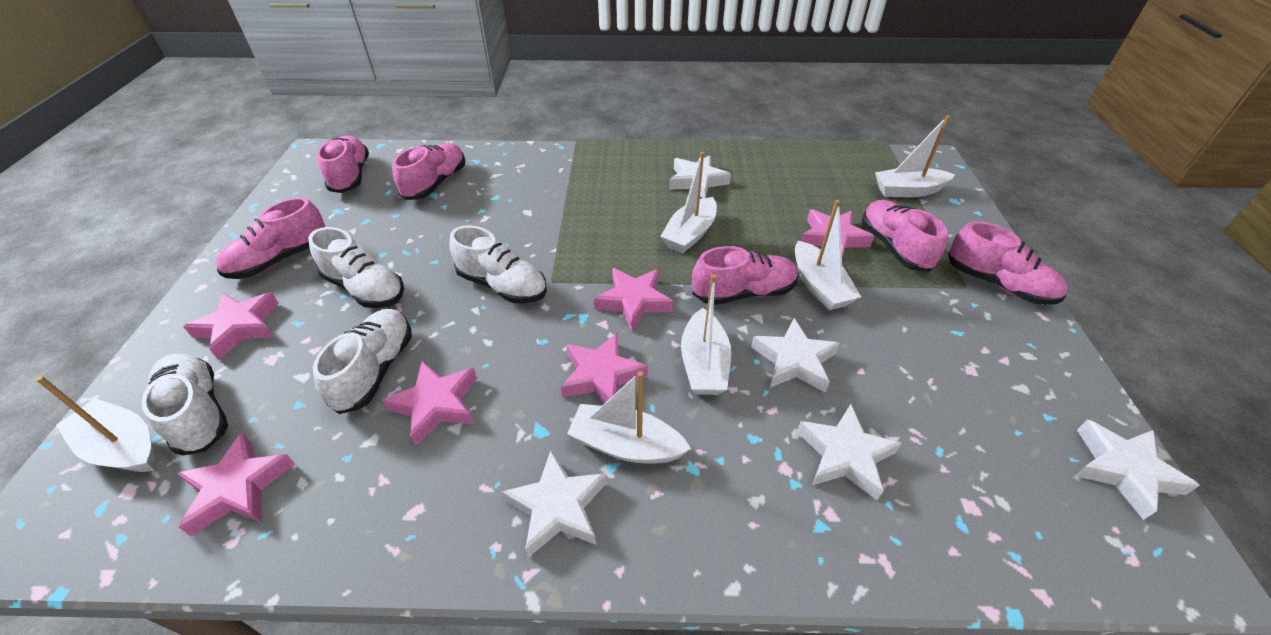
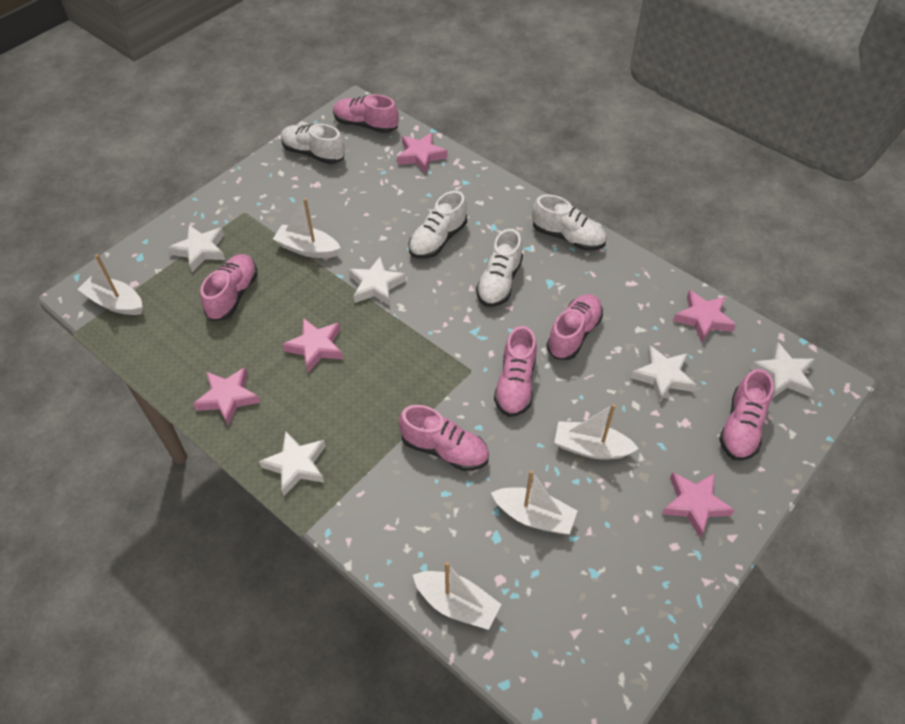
pink star: [177,433,295,536] [183,292,279,360] [382,361,477,446] [561,333,648,403] [594,268,673,331] [801,209,874,255] = 6 -> [193,367,260,426] [282,318,343,373] [397,132,448,174] [662,472,735,538] [673,290,736,343] = 5
white boat: [36,376,156,472] [567,371,691,464] [660,152,717,254] [681,274,731,395] [795,200,861,310] [875,115,955,197] = 6 -> [77,254,142,315] [273,198,341,258] [413,562,501,630] [491,470,577,534] [554,404,639,460] = 5

